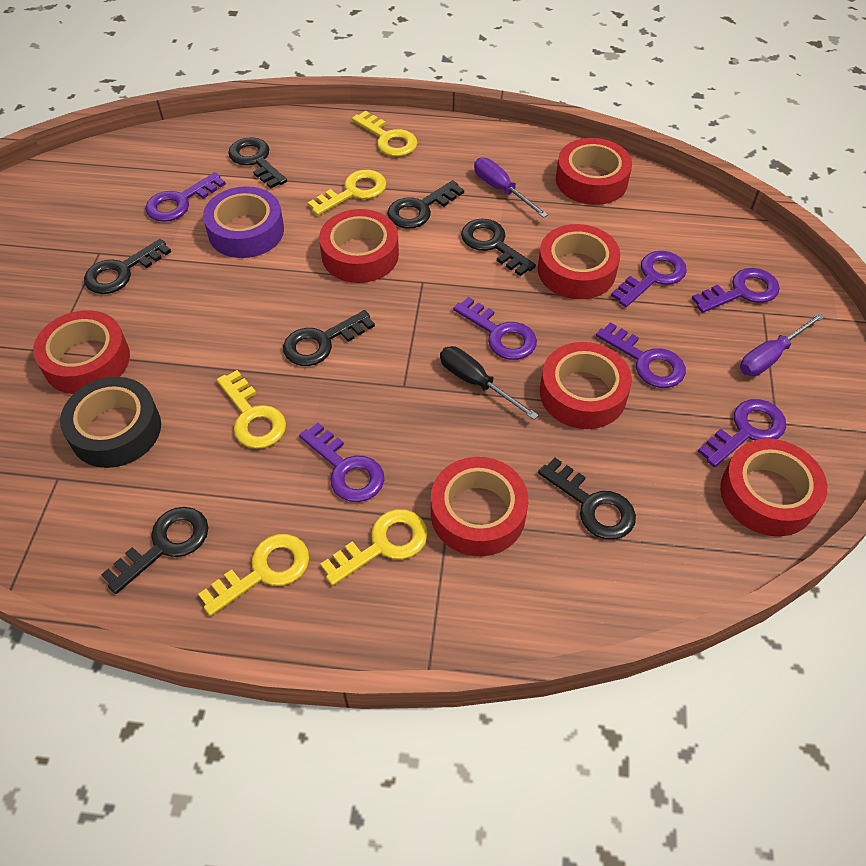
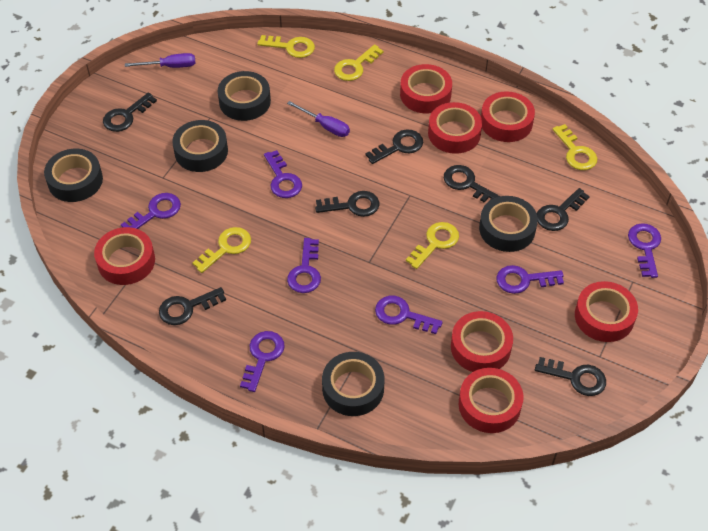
black screwdriver: [440,346,538,420] = 1 -> none = 0
black tape: [60,377,161,468] = 1 -> [44,148,103,202] [172,120,228,172] [218,71,271,121] [322,352,384,416] [479,196,538,252] = 5
purple tape: [203,186,284,258] = 1 -> none = 0

